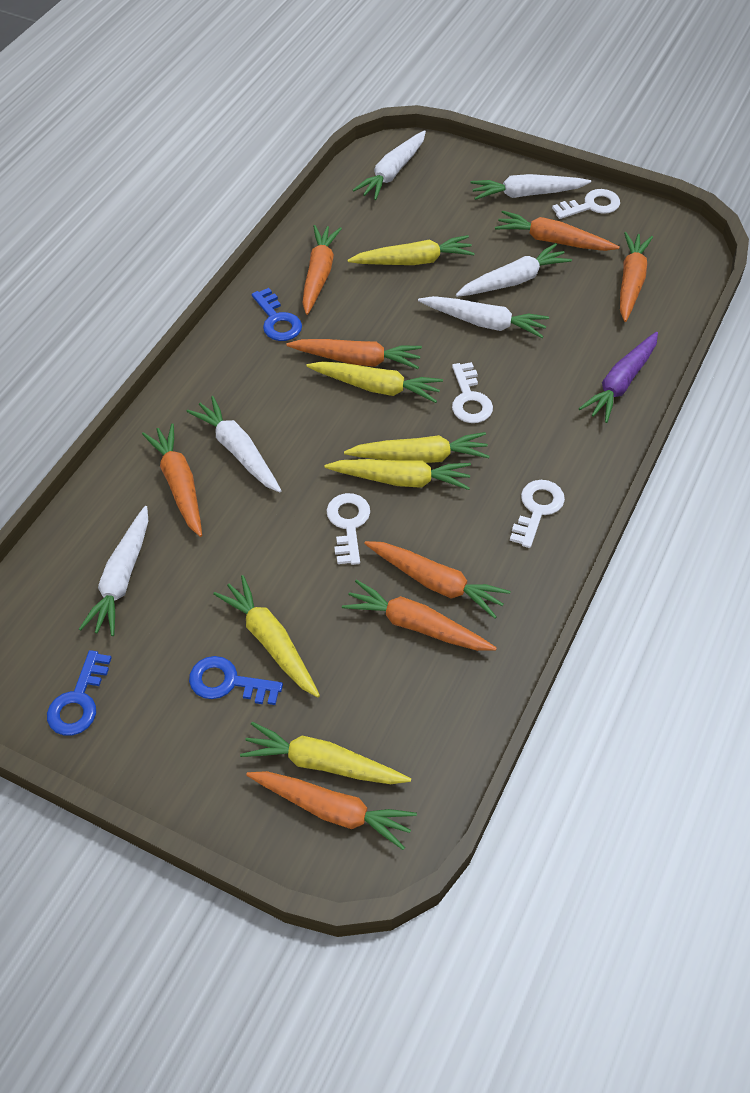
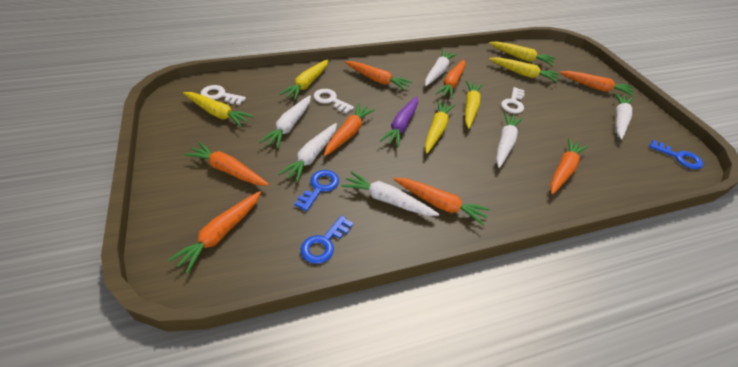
white key: [326,493,370,565] [452,362,493,423] [510,480,565,548] [552,189,620,219] = 4 -> [201,85,246,105] [314,89,354,113] [501,87,525,113] = 3

